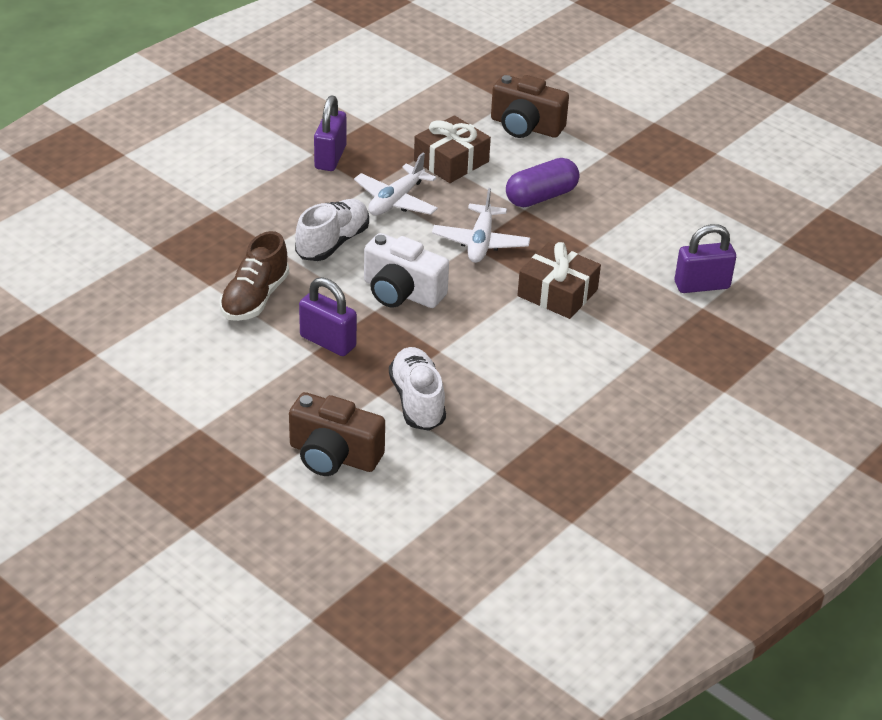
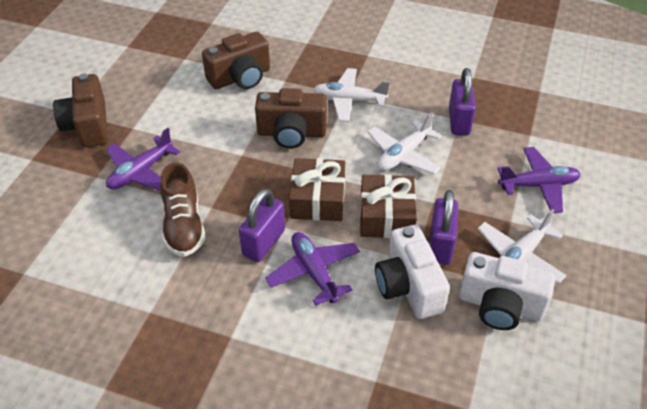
brown camera: [289,392,385,476] [491,75,569,138] = 2 -> [53,73,108,147] [202,32,270,89] [255,88,327,149] = 3
purple capsule: [506,158,579,207] = 1 -> none = 0
purple plane: none = 0 -> [106,128,180,191] [265,232,360,306] [497,147,581,213] = 3
white camera: [364,233,449,308] = 1 -> [375,225,450,319] [459,252,555,330] = 2
white plane: [354,153,438,216] [432,188,530,263] = 2 -> [313,68,390,122] [367,112,442,174] [478,209,567,283] = 3
white shoe: [295,199,369,261] [389,347,446,431] = 2 -> none = 0

